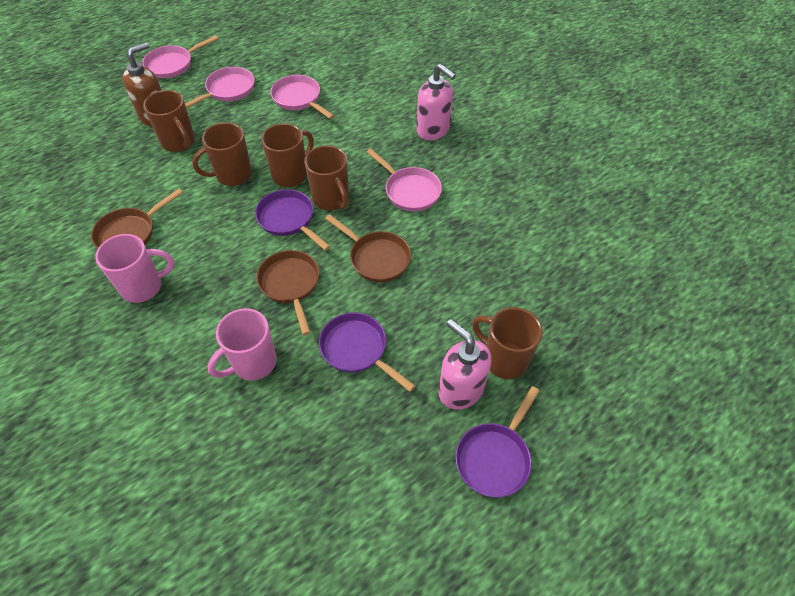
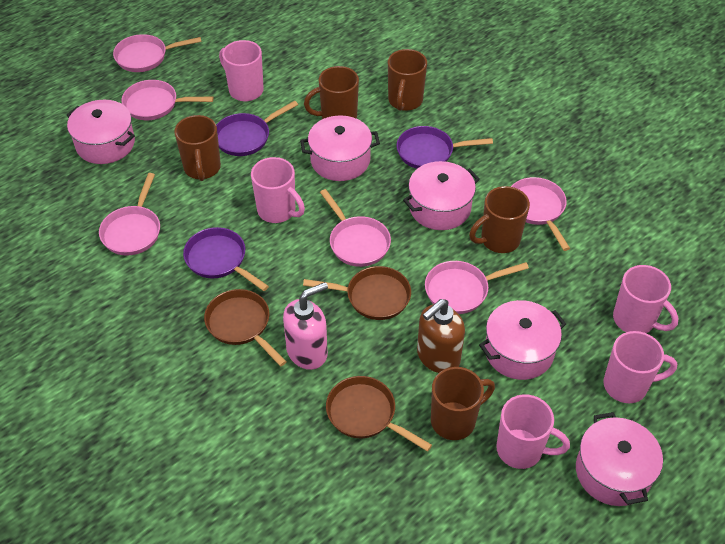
pink mug: [95,234,174,303] [208,308,277,381] = 2 -> [219,40,264,101] [251,157,305,223] [496,395,570,469] [603,331,677,403] [613,265,679,333] = 5
pink pan: [142,35,218,78] [185,67,255,109] [271,75,334,119] [367,148,442,212] = 4 -> [99,173,160,256] [113,34,201,72] [121,80,214,120] [320,189,391,267] [425,261,529,314] [511,177,570,251] = 6
pink pot: none = 0 -> [67,100,135,164] [300,115,380,181] [403,161,480,230] [479,300,566,380] [576,412,663,506] = 5
pink soap dispenser: [417,64,456,140] [439,319,491,410] = 2 -> [283,282,328,370] = 1

